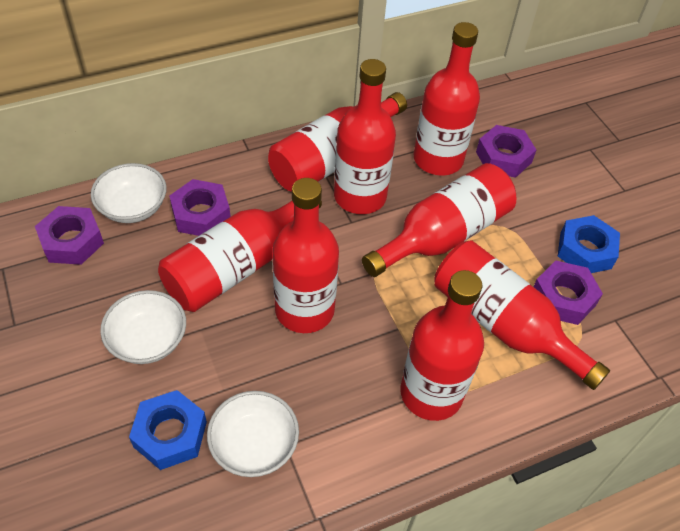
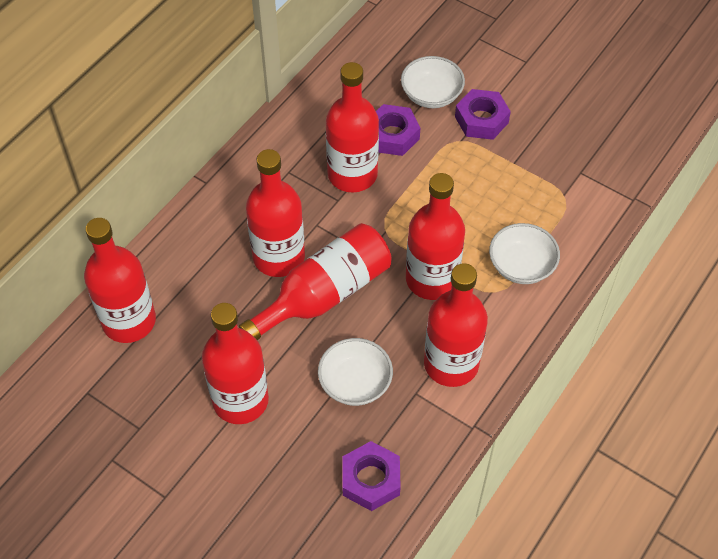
blue nut: [129,390,207,470] [558,215,620,273] = 2 -> none = 0
purple nut: [35,206,104,265] [169,179,231,236] [476,125,536,178] [533,261,603,325] = 4 -> [342,441,401,511] [376,104,420,156] [455,89,511,140] = 3
red bottle: [158,201,322,312] [268,92,407,192] [272,178,339,333] [334,59,396,214] [362,163,516,277] [400,270,484,421] [414,22,480,176] [434,240,610,390] = 8 -> [84,218,156,343] [202,303,269,424] [239,223,392,340] [246,149,305,277] [326,62,379,192] [406,173,465,300] [424,263,488,387] = 7

